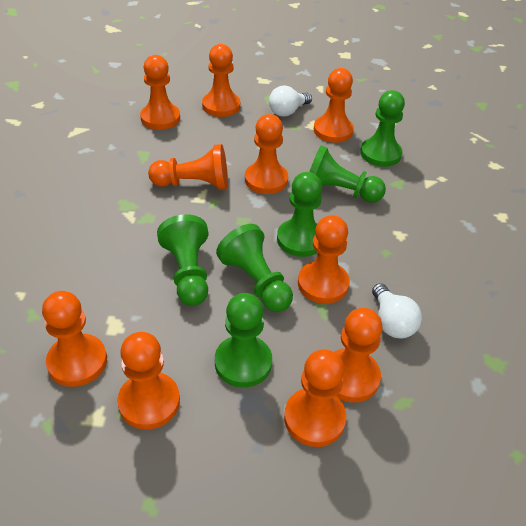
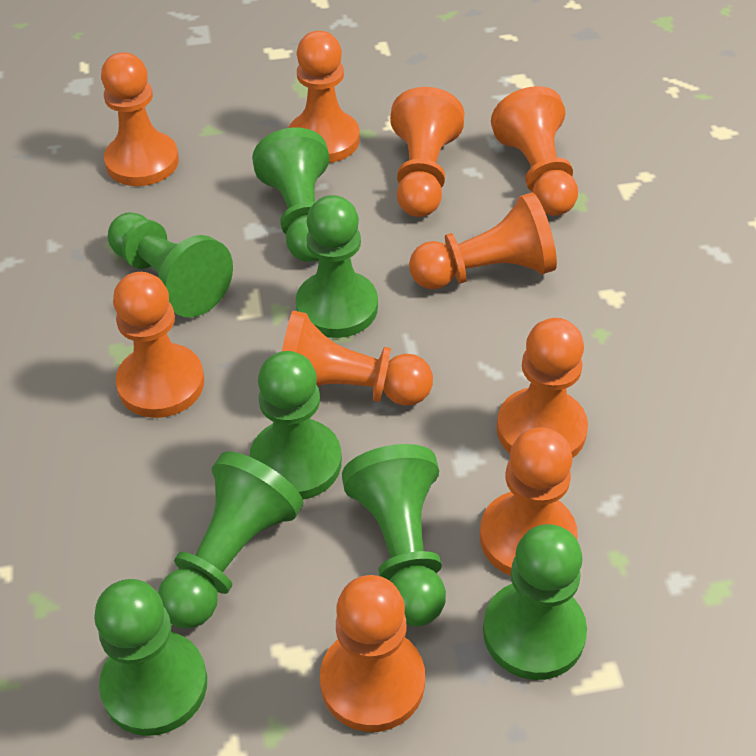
green pawn: [157,214,208,306] [215,293,272,387] [216,224,293,312] [277,172,322,257] [309,146,386,203] [360,90,405,167] = 6 -> [94,579,207,736] [108,212,233,318] [158,452,303,628] [250,351,342,499] [252,128,329,262] [296,195,378,338] [342,444,446,626] [483,524,587,680] = 8
white light bulb: [269,86,312,117] [372,283,422,339] = 2 -> none = 0

